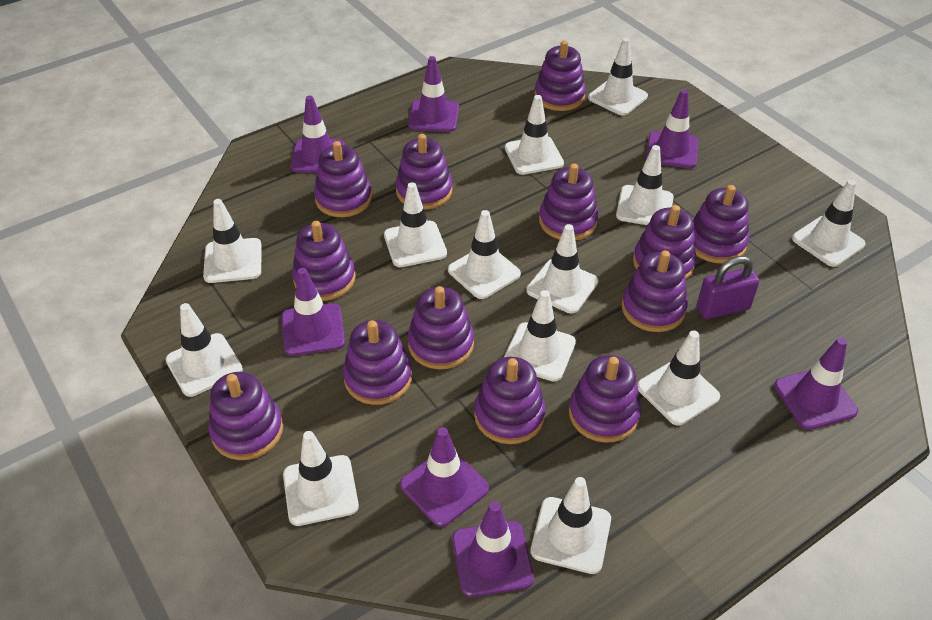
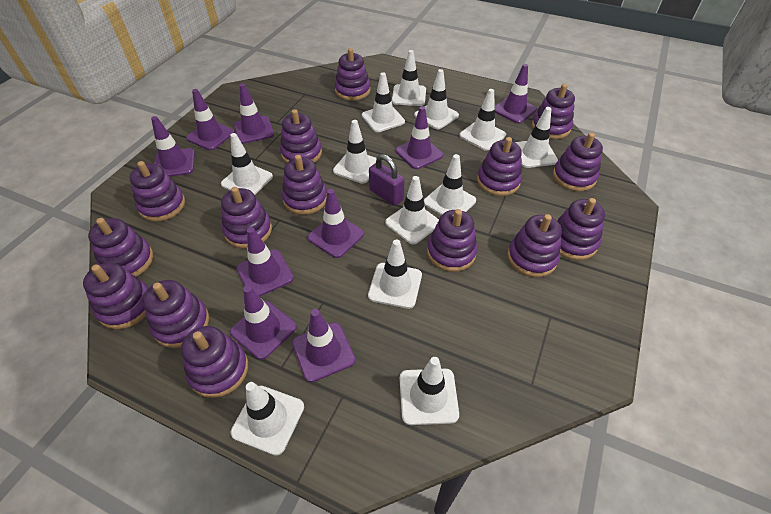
purple stacking toy: [208,372,283,460] [292,221,356,301] [314,141,372,217] [343,320,412,405] [396,134,453,210] [408,286,474,369] [474,357,546,444] [534,40,586,111] [539,164,598,241] [569,355,641,443] [622,251,688,332] [633,205,696,280] [693,185,749,264] = 13 -> [83,263,148,329] [88,218,153,277] [130,161,185,221] [143,280,209,348] [181,326,248,398] [221,187,272,248] [280,109,322,163] [282,155,327,215] [335,48,371,101] [427,209,477,272] [477,137,522,196] [508,214,562,277] [532,84,575,139] [553,133,603,191] [557,198,605,260] = 15
purple traffic cone: [282,268,345,356] [291,96,345,173] [400,427,489,527] [408,56,459,132] [452,501,534,597] [646,89,699,168] [774,337,858,430] = 7 -> [151,116,195,177] [186,89,235,150] [230,286,297,360] [234,83,274,144] [236,227,294,297] [292,309,355,382] [308,189,364,258] [395,106,443,169] [495,64,537,123] = 9
white traffic cone: [165,303,243,397] [203,199,262,283] [283,431,359,526] [384,182,447,267] [448,210,521,299] [504,290,576,382] [505,95,564,175] [526,224,598,314] [531,477,611,574] [588,38,648,116] [616,145,674,225] [637,331,720,426] [792,180,866,267] = 13 -> [221,133,273,195] [231,382,304,456] [333,120,377,184] [362,72,405,132] [368,240,422,309] [385,176,439,244] [392,50,426,106] [400,357,459,425] [414,69,459,129] [424,154,476,215] [460,89,506,151] [515,107,558,168] = 12

